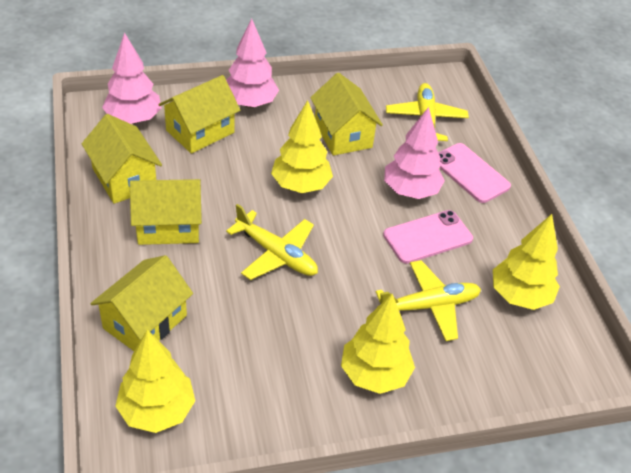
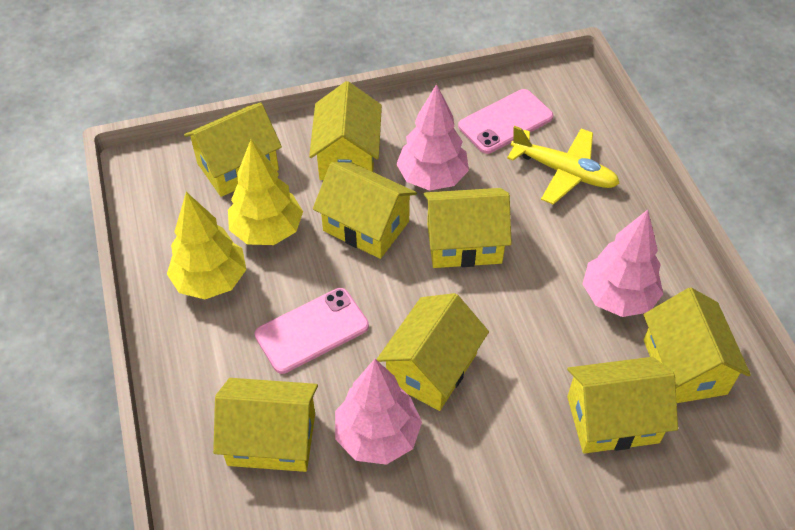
yellow house: [82,114,162,204] [90,255,193,351] [130,179,202,245] [158,75,241,154] [310,73,383,156] = 5 -> [184,103,282,197] [213,378,318,472] [309,81,382,180] [313,162,417,259] [376,293,489,411] [424,188,512,268] [567,357,678,454] [643,288,751,403] = 8
yellow plane: [226,204,318,280] [376,260,481,341] [386,83,469,141] = 3 -> [507,126,620,205] = 1
yellow tree: [115,329,195,433] [271,100,333,193] [341,294,415,394] [493,214,560,310] = 4 -> [167,192,246,299] [228,140,303,245] = 2

